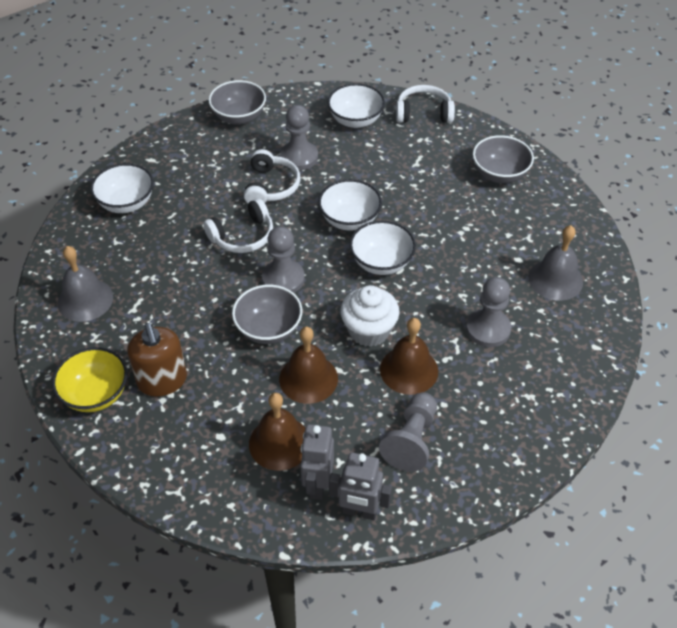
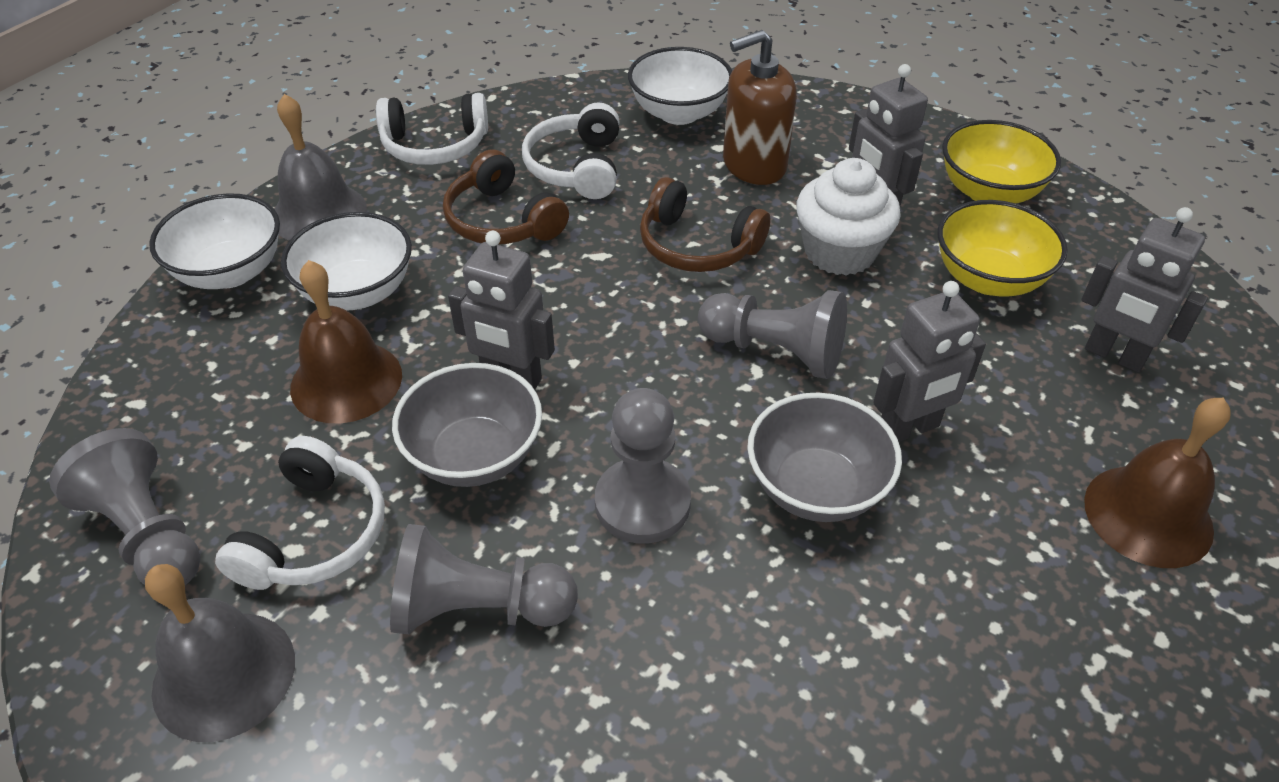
brown bell: [249,393,305,471] [279,327,338,404] [380,318,438,395] = 3 -> [290,260,402,423] [1084,398,1231,568] = 2
brown headphones: none = 0 -> [443,150,569,244] [640,177,770,272] = 2
grey bowl: [208,80,266,125] [232,285,302,344] [473,135,534,183] = 3 -> [392,363,542,487] [747,393,902,522] = 2
grey robot: [300,424,334,500] [329,452,392,520] = 2 -> [448,231,555,390] [849,64,928,206] [873,281,986,442] [1081,207,1208,373] = 4
white bowl: [91,163,154,213] [318,179,382,231] [327,83,385,128] [350,221,416,275] = 4 -> [149,193,280,289] [281,212,412,311] [628,47,732,125] = 3
yellow bowl: [52,347,127,412] = 1 -> [937,200,1068,297] [942,120,1061,203] = 2

